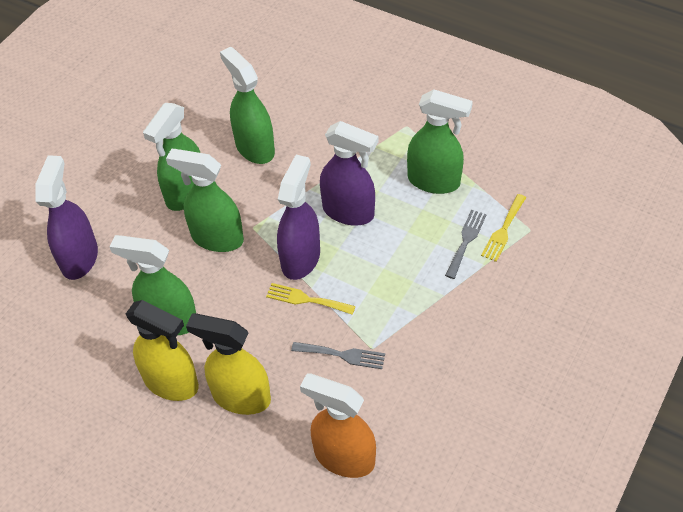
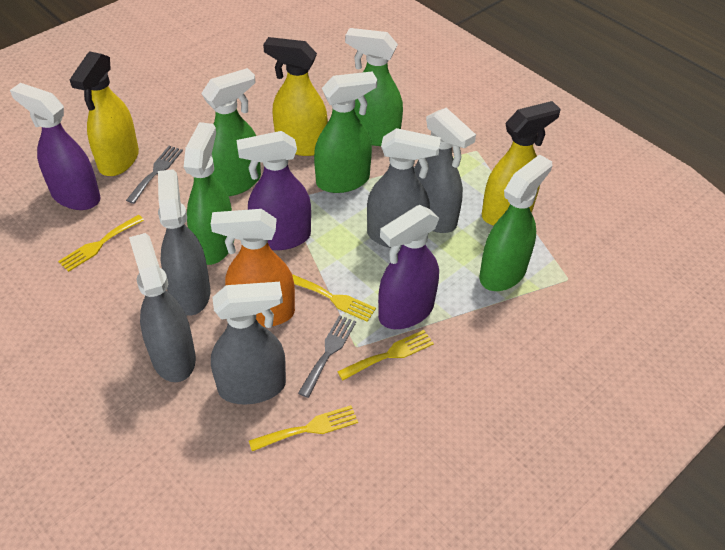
grey spray bottle: none = 0 -> [129,233,196,382] [158,169,210,316] [211,282,286,404] [367,128,441,249] [414,108,476,233] = 5
yellow fork: [266,283,356,315] [481,194,526,262] = 2 -> [58,215,144,272] [249,405,358,451] [292,274,376,322] [337,330,434,380] = 4
yellow spray bottle: [126,300,199,401] [186,313,271,415] = 2 -> [70,51,139,176] [263,37,328,156] [482,101,561,226] = 3

